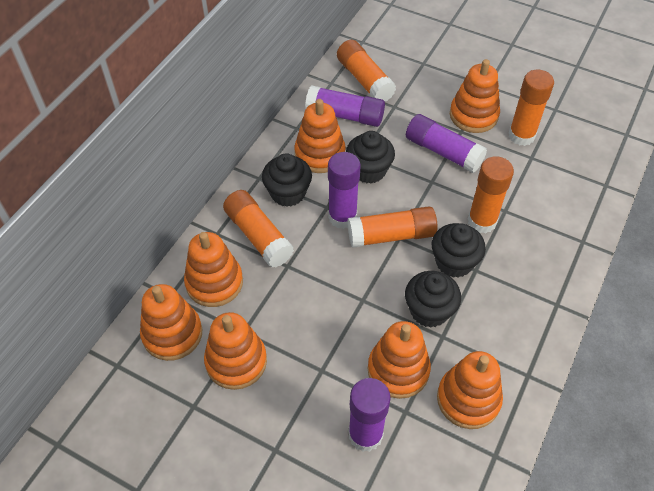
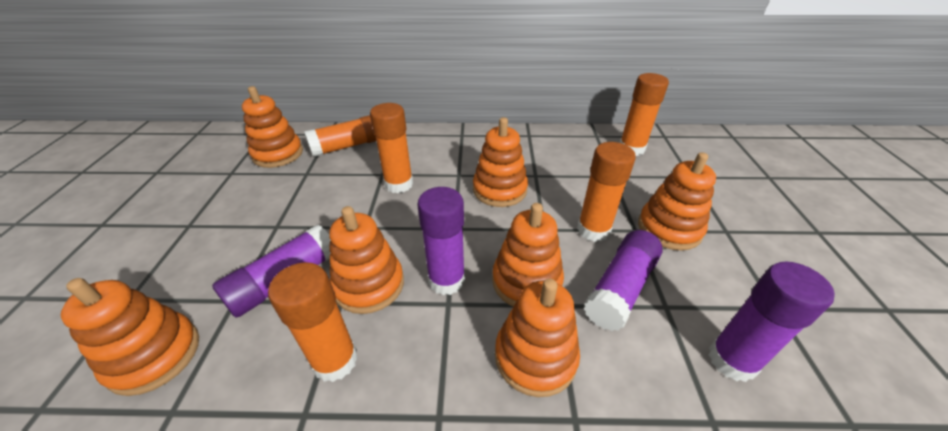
black cupcake: [262,153,312,207] [346,131,395,184] [405,271,461,328] [432,223,486,278] = 4 -> none = 0

